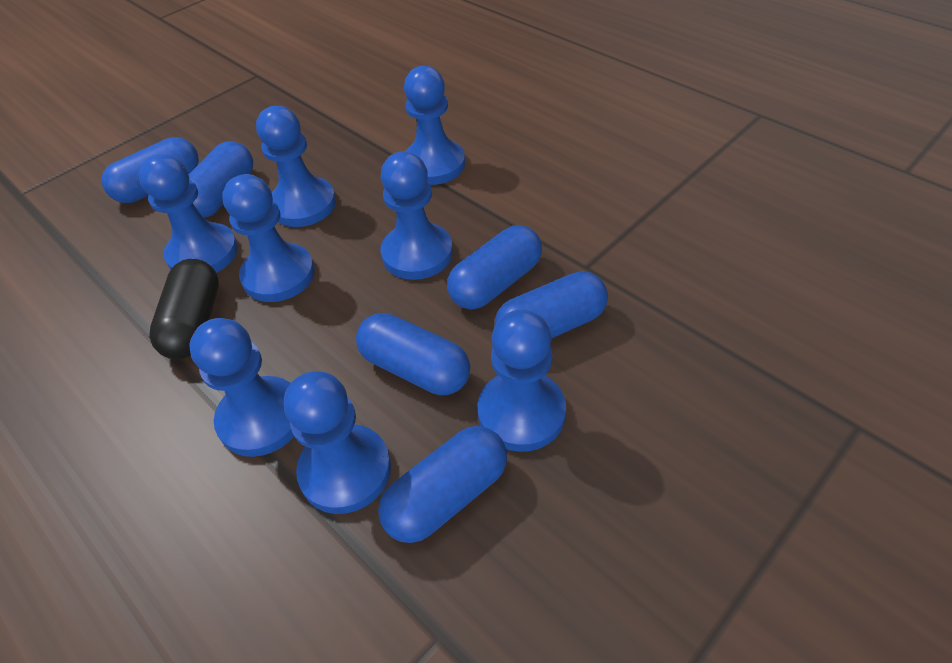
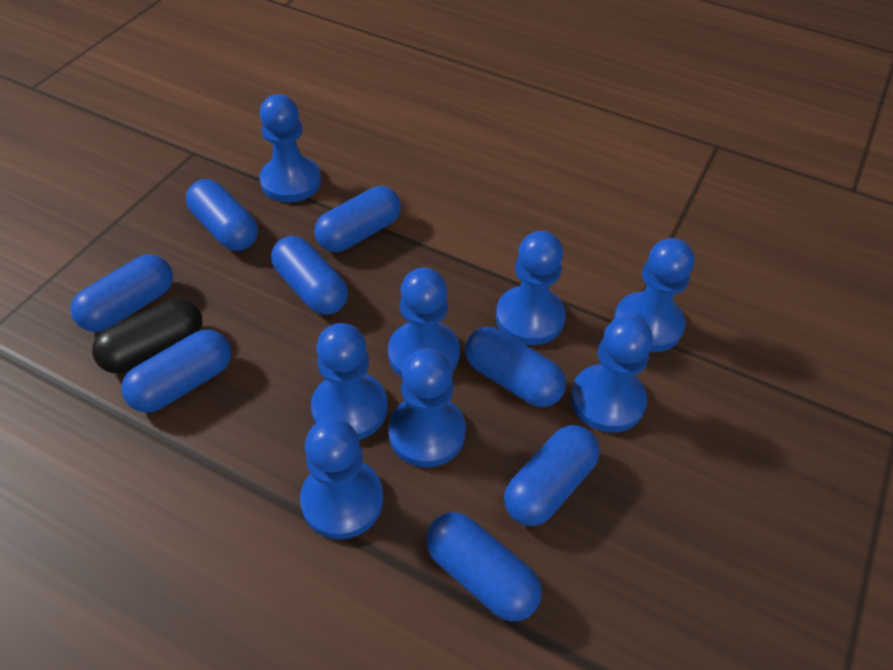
blue capsule: [101,137,199,203] [189,141,253,218] [356,313,470,395] [378,426,507,543] [447,225,542,310] [495,271,608,338] = 6 -> [70,254,173,332] [121,330,232,413] [186,179,258,251] [271,236,348,315] [314,186,401,252] [426,512,542,622] [465,327,566,407] [504,425,600,526] = 8

